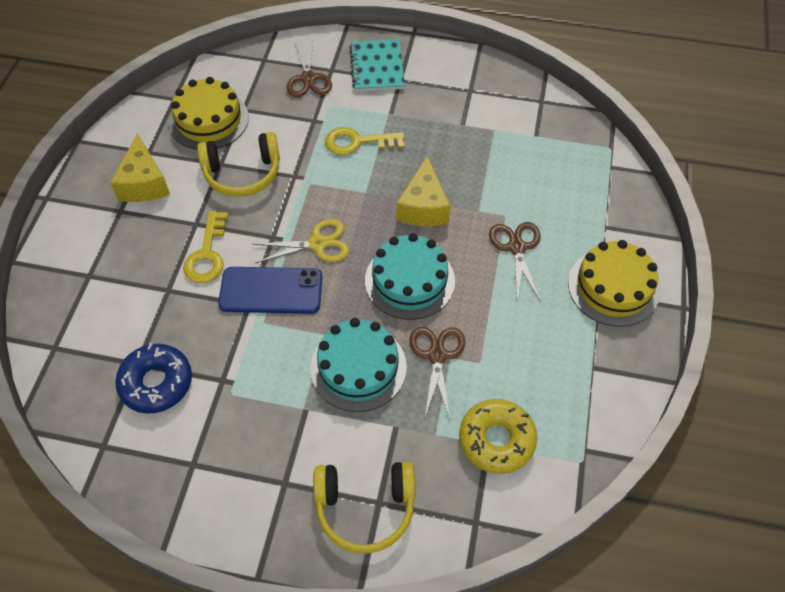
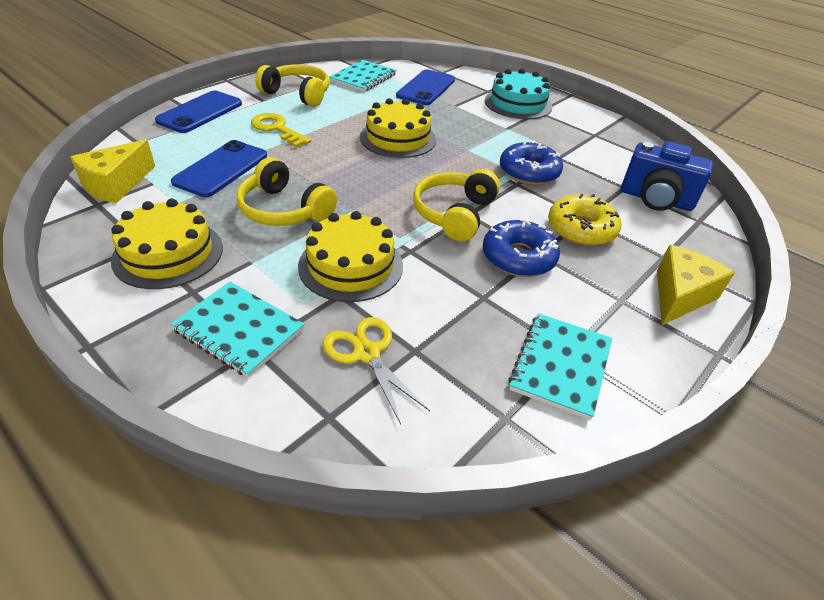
blue camera: none = 0 -> [621,141,713,211] = 1
blue donut: [115,343,192,414] = 1 -> [483,219,560,277] [500,141,563,185] = 2
blue phone: [218,267,322,314] = 1 -> [155,91,242,133] [171,140,267,197] [396,69,455,105] = 3
brown scissors: [287,39,332,97] [409,327,465,419] [489,222,541,301] = 3 -> none = 0
turquoise cake: [310,318,407,412] [365,233,455,320] = 2 -> [485,69,552,119] = 1
turquoise notebook: [350,39,405,92] = 1 -> [170,282,304,378] [329,60,396,92] [509,313,612,420] = 3
yellow cake: [169,77,249,150] [568,240,660,327] = 2 -> [111,199,223,289] [298,211,403,302] [360,98,436,158] = 3
yellow headphones: [197,132,280,197] [313,462,415,554] = 2 -> [237,157,337,226] [255,64,330,107] [413,169,500,242] = 3
yellow key: [183,211,229,283] [325,127,405,155] = 2 -> [251,113,311,148] = 1

